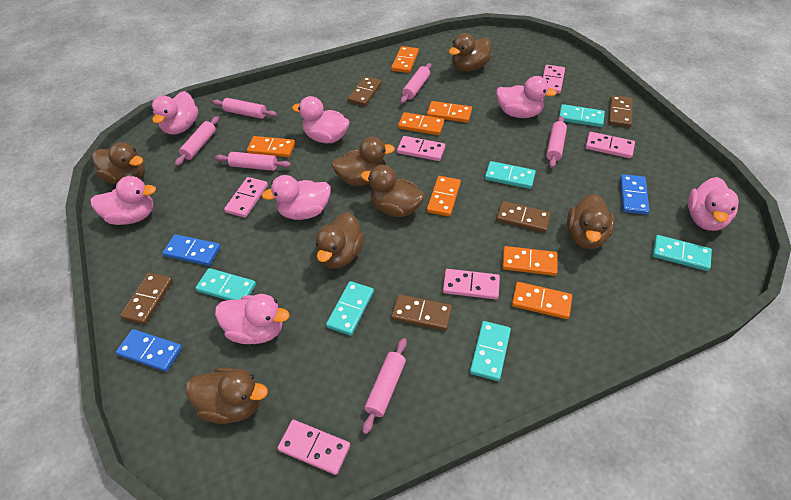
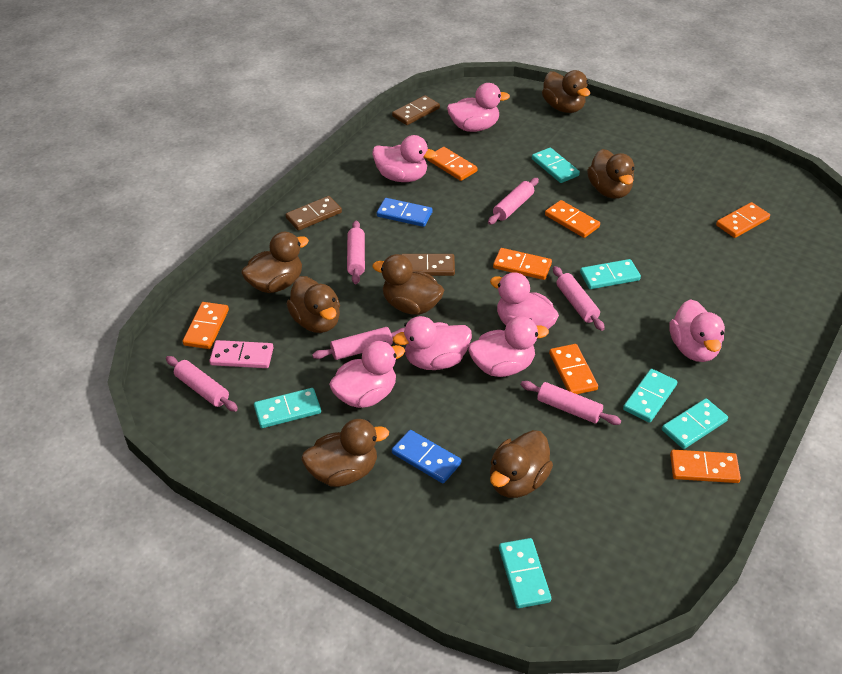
blue domino: [116,329,182,372] [162,234,221,266] [620,174,649,215] = 3 -> [377,198,433,227] [392,430,461,483] = 2
brown domino: [120,273,173,324] [347,76,382,106] [391,294,452,331] [496,201,551,233] [609,95,633,127] = 5 -> [286,196,342,231] [392,95,440,125] [401,254,455,276] = 3
pink domino: [224,177,268,218] [278,420,350,475] [397,136,445,161] [443,269,500,299] [543,65,565,94] [585,132,635,158] = 6 -> [209,340,273,368] = 1

